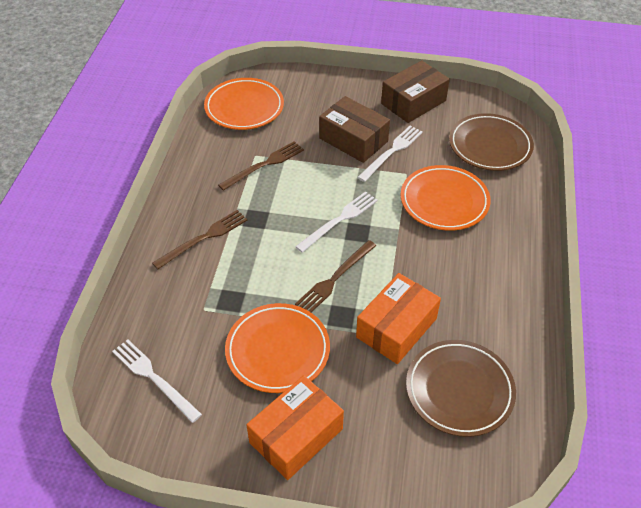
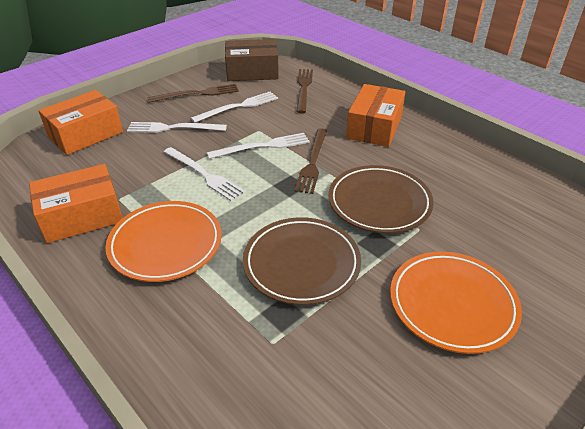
brown box: [319,96,390,163] [381,60,450,123] = 2 -> [225,39,279,81] = 1
orange box: [246,375,344,480] [356,273,441,364] = 2 -> [29,164,122,243] [38,90,123,155] [346,84,405,147] = 3
orange plate: [204,78,284,130] [225,303,330,393] [401,165,490,231] = 3 -> [105,201,222,282] [390,252,522,354] = 2
white fork: [112,339,202,423] [295,191,378,253] [357,126,423,182] = 3 -> [127,122,227,133] [164,147,245,201] [191,91,278,123] [207,133,310,159] = 4

